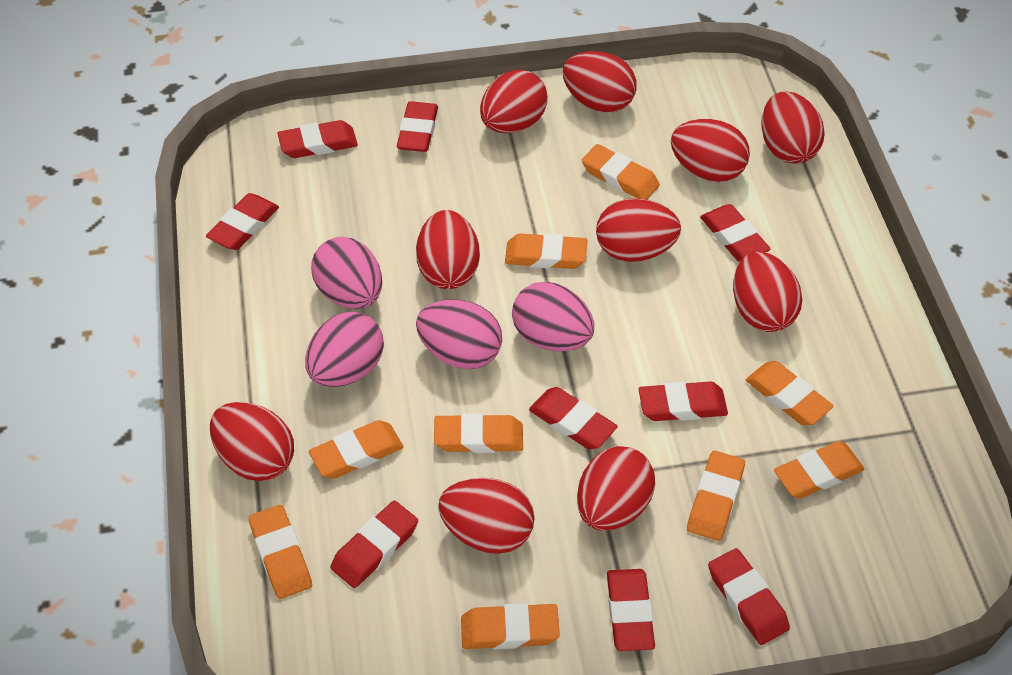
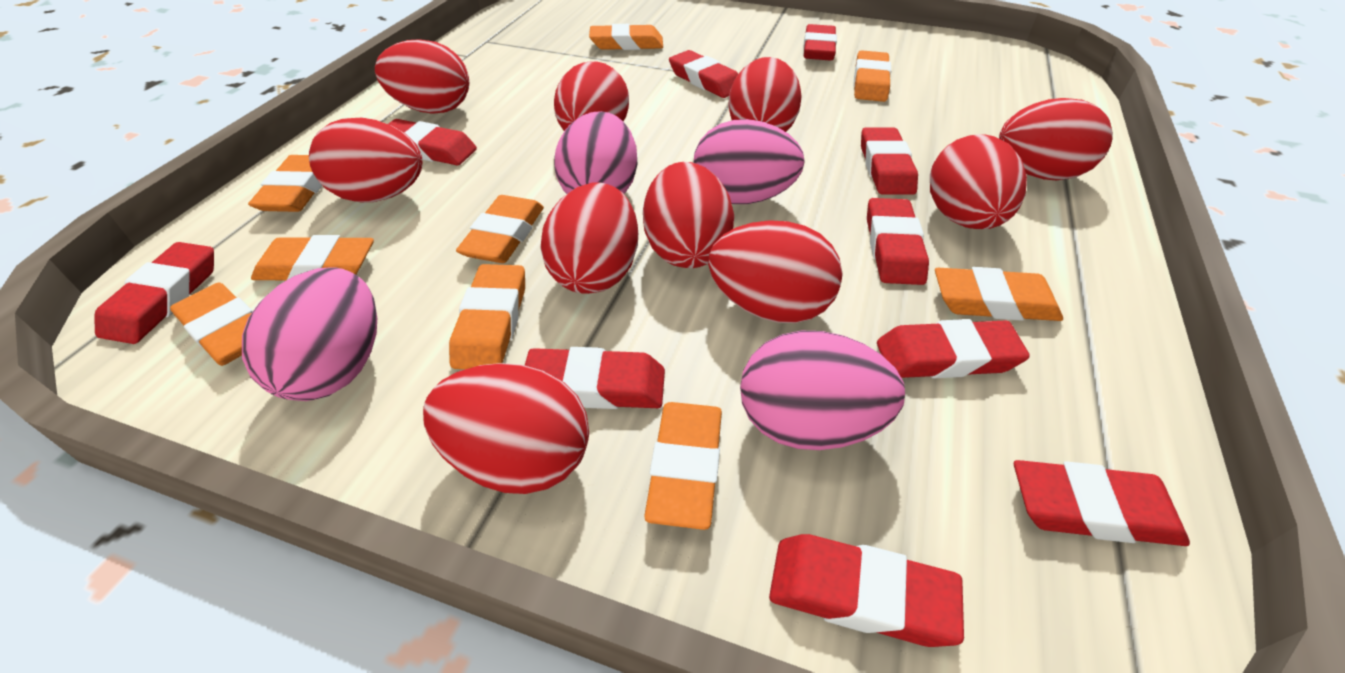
red eraser: [206,193,279,250] [277,120,358,158] [330,500,418,588] [397,101,438,152] [529,387,618,449] [607,569,655,651] [638,381,728,421] [700,204,771,262] [708,548,790,645] = 9 -> [94,242,214,344] [389,119,477,165] [525,347,665,409] [669,50,738,98] [769,534,964,647] [803,24,837,61] [861,127,918,195] [867,198,929,285] [877,319,1030,378] [1014,460,1190,546] = 10

